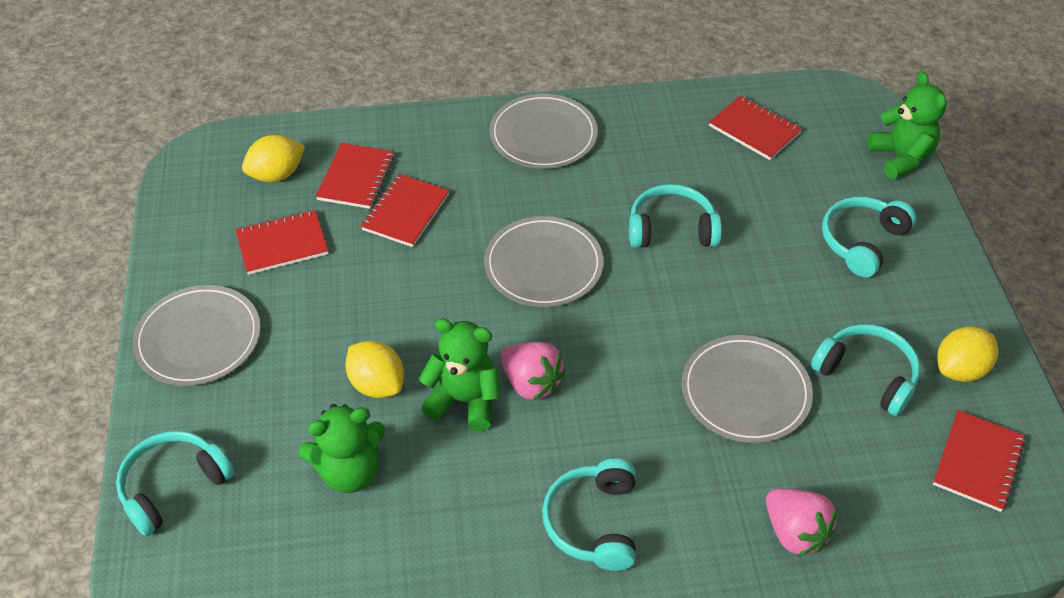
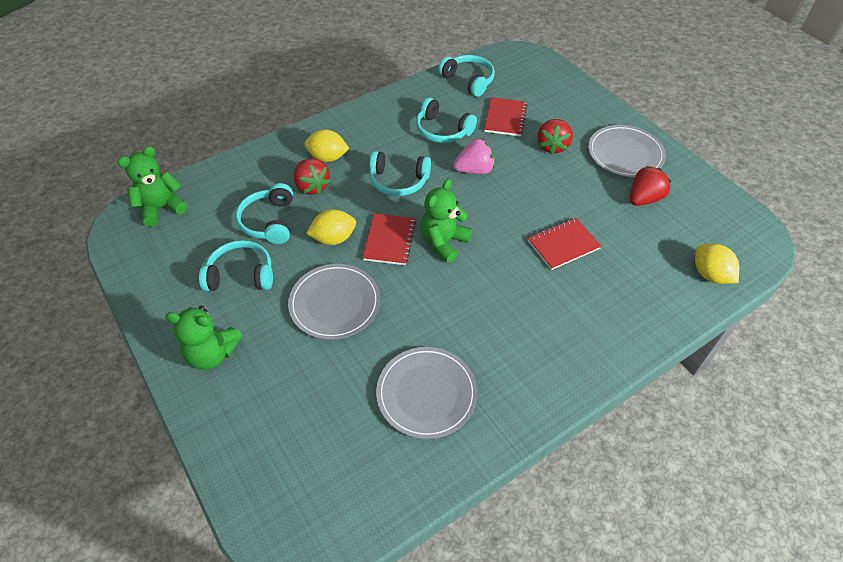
grey plate: [133,285,261,386] [484,216,604,307] [489,94,598,169] [682,335,813,443] = 4 -> [288,264,380,340] [376,347,477,439] [588,125,666,177] = 3
pink strawberry: [501,342,565,401] [766,488,837,556] = 2 -> [453,139,495,174] = 1
red notebook: [236,210,329,275] [316,143,394,209] [361,174,449,247] [709,95,802,160] [933,410,1025,512] = 5 -> [362,213,416,265] [484,97,527,136] [528,218,602,270] = 3
red strawberry: none = 0 -> [294,158,331,195] [537,119,573,154] [630,166,672,206] = 3

